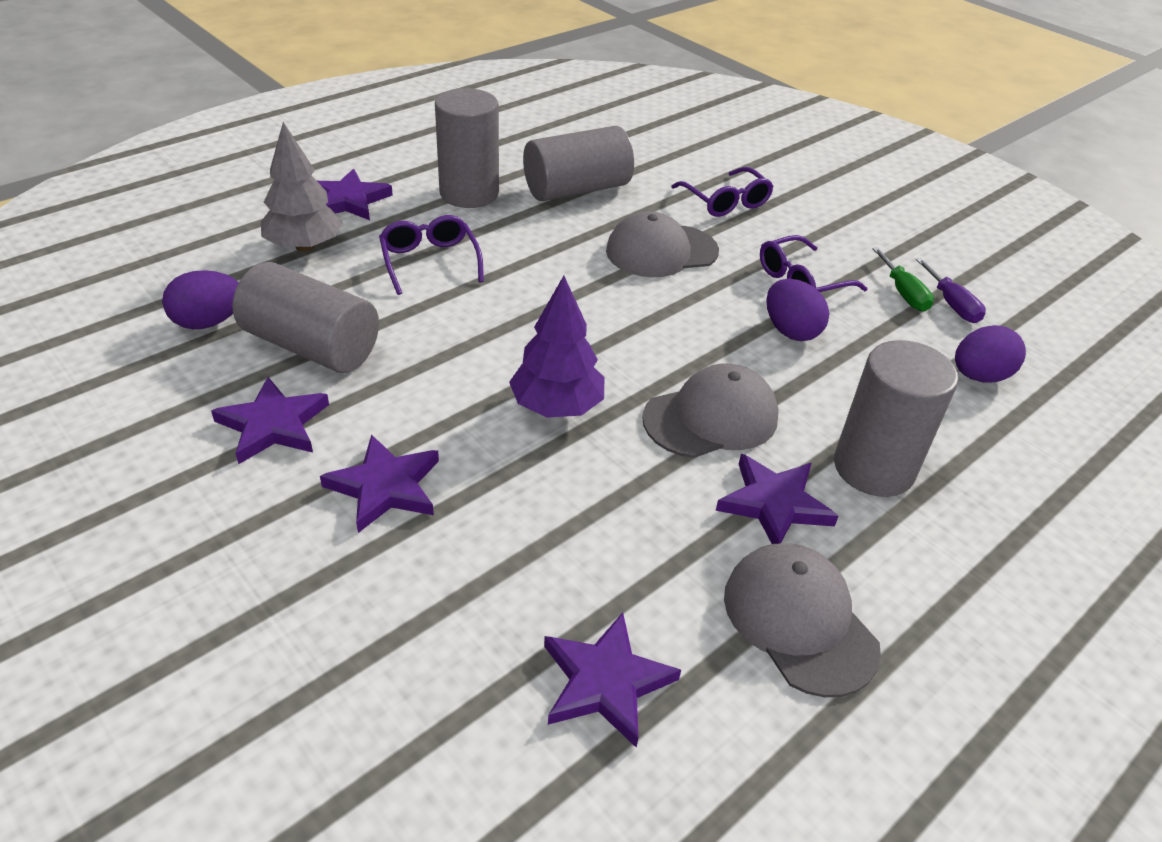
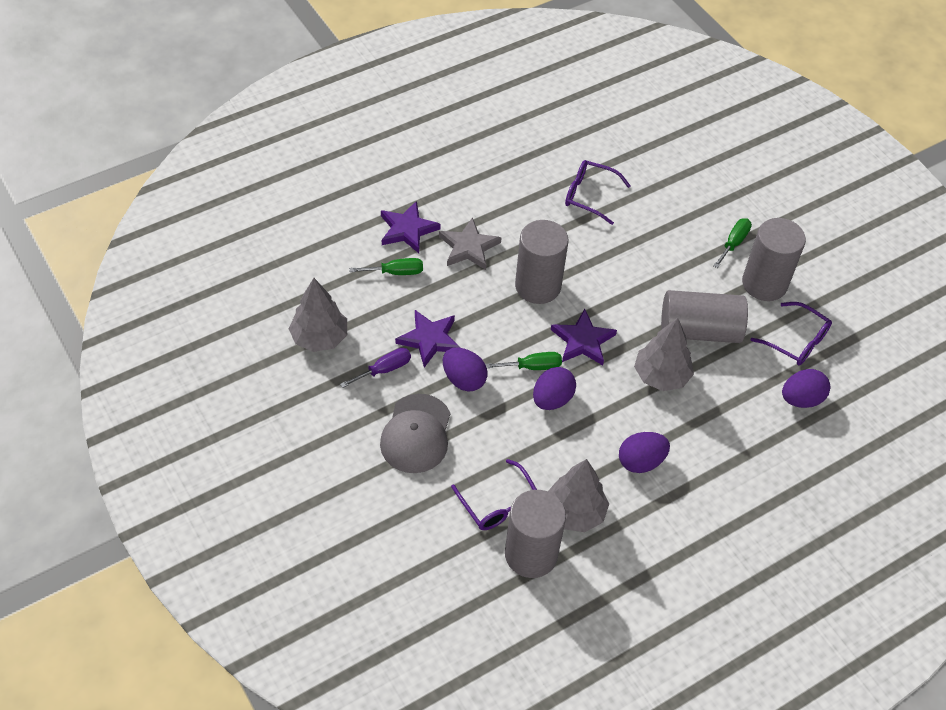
green screwdriver: [872,247,934,311] = 1 -> [349,258,423,275] [485,352,562,370] [713,218,752,268] = 3
grey cap: [606,211,719,277] [642,364,779,458] [724,543,881,697] = 3 -> [380,394,450,473] = 1
grey star: none = 0 -> [439,217,502,270] = 1
grey tree: [261,122,343,252] = 1 -> [289,278,347,352] [548,459,609,532] [634,318,694,391] = 3
purple egg: [162,270,239,329] [767,279,829,341] [955,325,1026,383] = 3 -> [443,348,487,392] [533,367,576,410] [619,432,670,473] [782,369,830,408] = 4
purple star: [211,377,329,464] [317,169,393,220] [320,434,439,533] [544,612,681,748] [716,454,839,544] = 5 -> [381,201,441,253] [395,310,461,367] [551,309,617,365] = 3
purple tree: [509,276,604,418] = 1 -> none = 0

